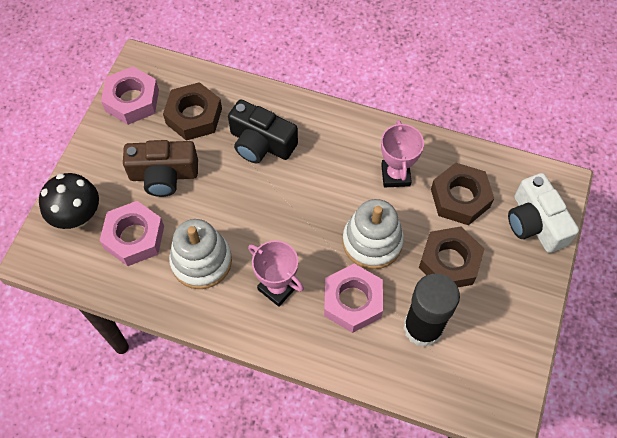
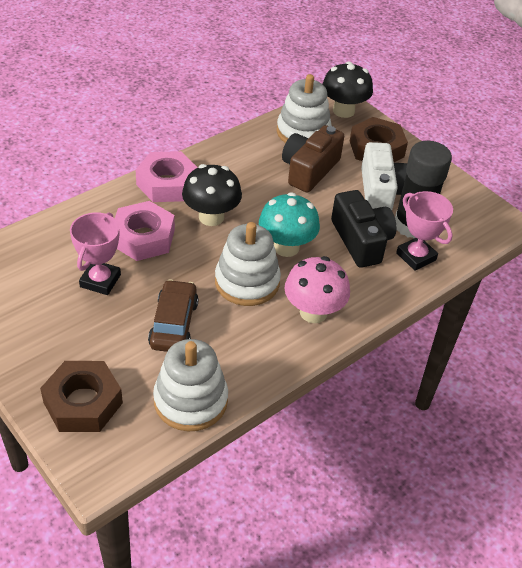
black mushroom: [39,173,99,229] = 1 -> [182,164,242,226] [323,62,373,118] = 2
brown car: none = 0 -> [148,279,199,352] = 1
brown nut: [163,82,222,141] [419,226,484,287] [431,163,494,225] = 3 -> [40,361,123,432] [350,117,408,162] = 2
pink mushroom: none = 0 -> [284,256,350,323] = 1
pink nut: [99,201,164,266] [101,67,159,125] [324,264,383,333] = 3 -> [115,201,175,261] [136,151,198,202] = 2
turquoise mushroom: none = 0 -> [259,192,320,257] = 1
white stacking toy: [169,219,232,289] [342,199,404,269] = 2 -> [153,339,228,431] [215,222,281,306] [277,74,332,143] = 3

